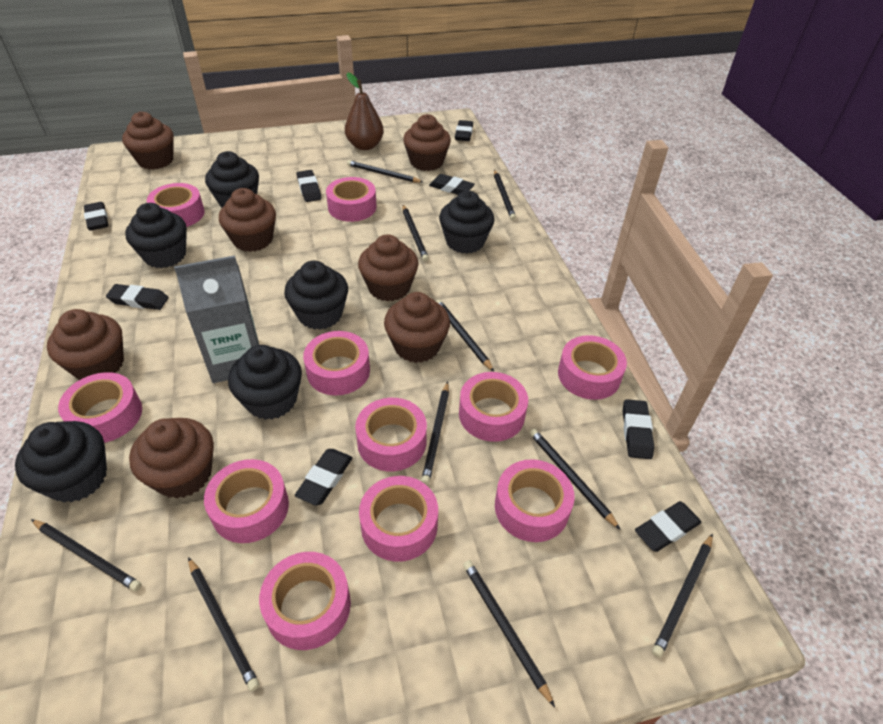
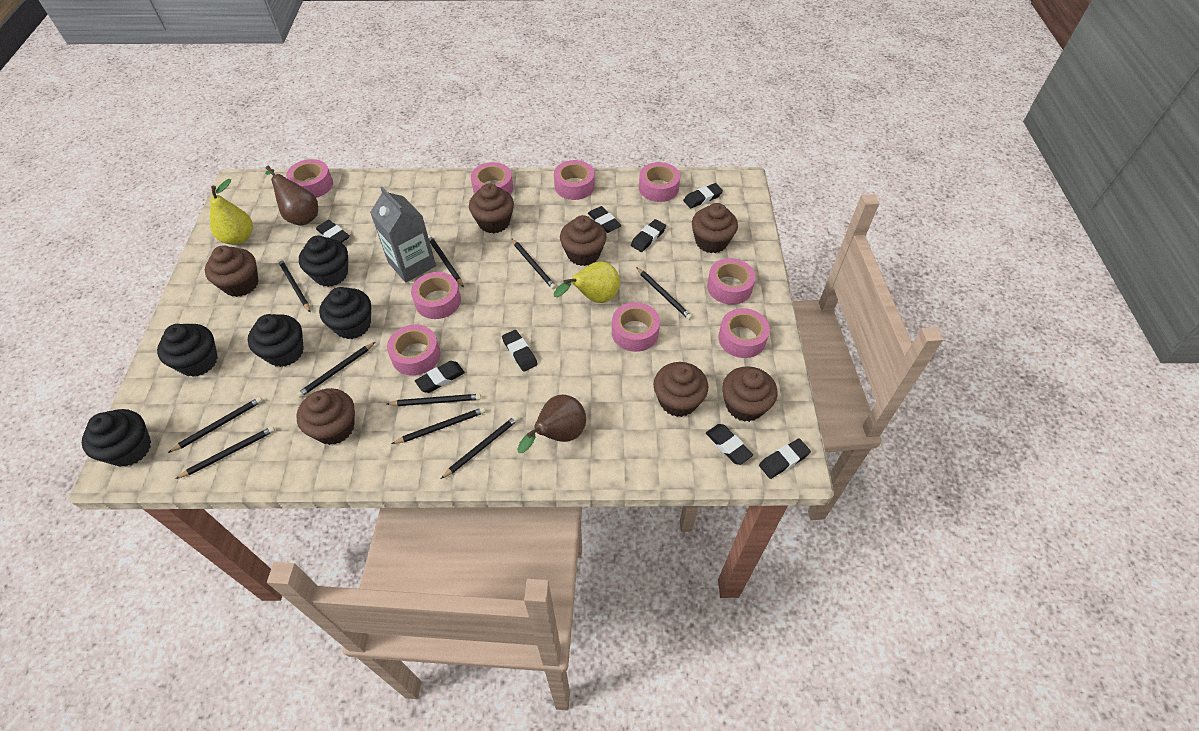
black cupcake: [15,421,107,503] [125,203,187,268] [205,151,259,208] [228,345,302,420] [284,261,348,330] [439,191,495,254] = 6 -> [82,409,151,467] [157,324,218,377] [248,314,304,367] [299,236,348,287] [319,287,371,339] = 5
brown pear: [345,72,384,150] = 1 -> [265,166,318,226] [517,394,586,453] = 2
pink tape: [58,372,142,443] [147,183,205,227] [204,459,289,543] [259,552,351,650] [303,331,370,395] [326,177,377,222] [355,398,427,471] [359,476,438,562] [459,372,528,442] [495,459,575,542] [558,335,627,400] = 11 -> [286,159,333,198] [387,325,440,376] [411,272,461,319] [471,162,513,195] [554,160,594,200] [612,302,660,352] [639,162,680,202] [707,258,756,305] [718,308,770,358] = 9
yellow pear: none = 0 -> [210,179,253,245] [554,261,620,303] = 2

